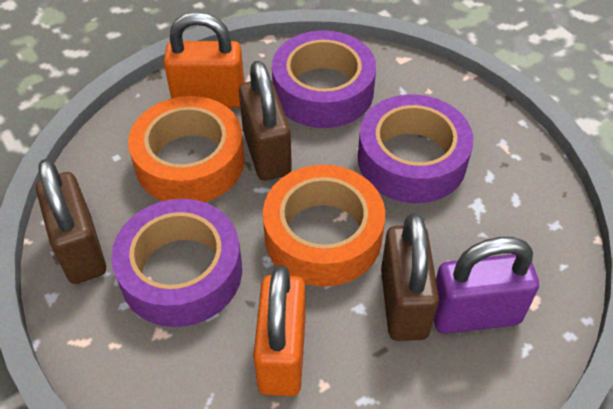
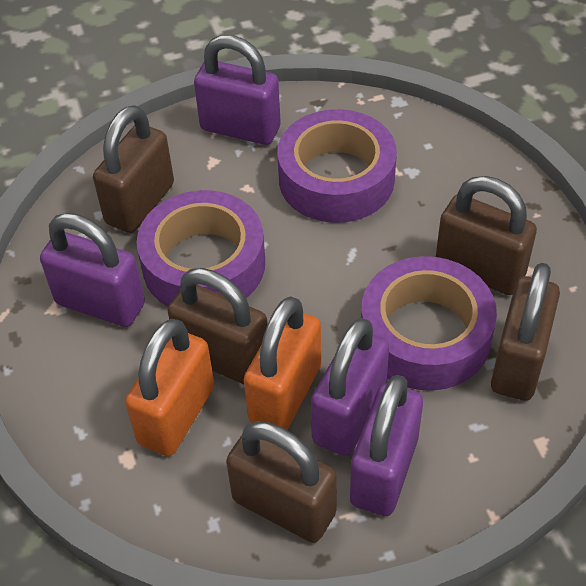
brown padlock: [36,159,106,284] [239,61,292,180] [381,213,439,341] = 3 -> [93,105,174,233] [168,268,268,384] [226,421,337,543] [436,176,537,295] [491,263,560,401] = 5
orange tape: [128,96,245,202] [263,165,385,287] = 2 -> none = 0
purple padlock: [434,237,539,334] = 1 -> [40,213,145,327] [194,35,281,145] [311,318,389,456] [350,375,423,516] = 4

